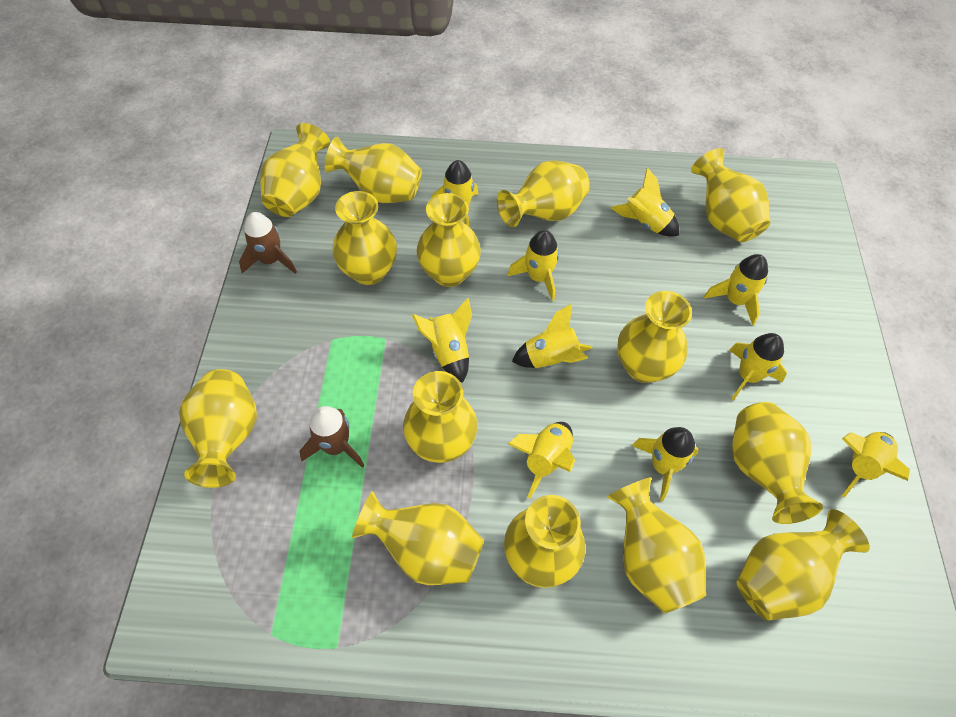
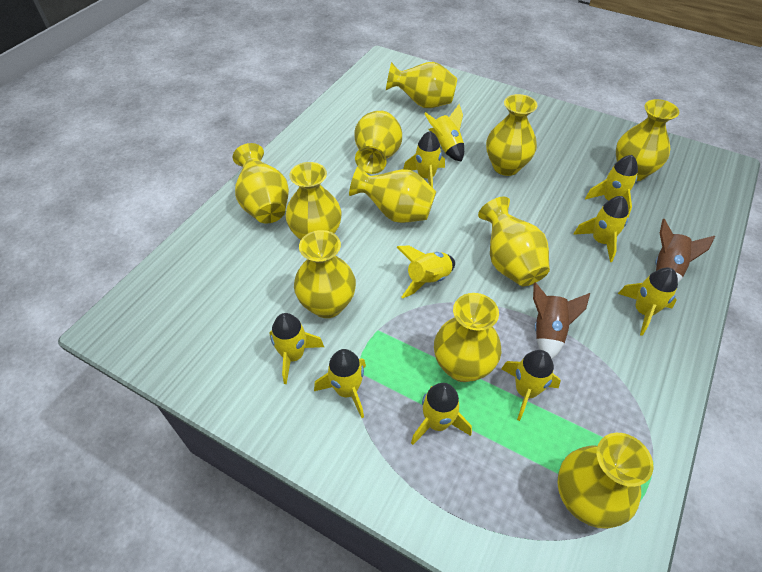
yellow vase: [179,369,257,488] [260,123,330,217] [325,137,422,203] [332,191,397,285] [352,491,484,585] [403,371,478,463] [416,193,481,287] [497,160,590,227] [504,495,586,588] [607,477,706,613] [617,291,692,383] [691,148,770,242] [732,402,823,524] [736,509,870,621] = 14 -> [233,143,289,224] [285,162,342,240] [294,230,356,318] [349,164,436,223] [354,111,402,174] [386,62,457,108] [434,293,501,382] [478,197,550,286] [486,94,538,176] [557,433,653,529] [616,99,679,181] = 11

